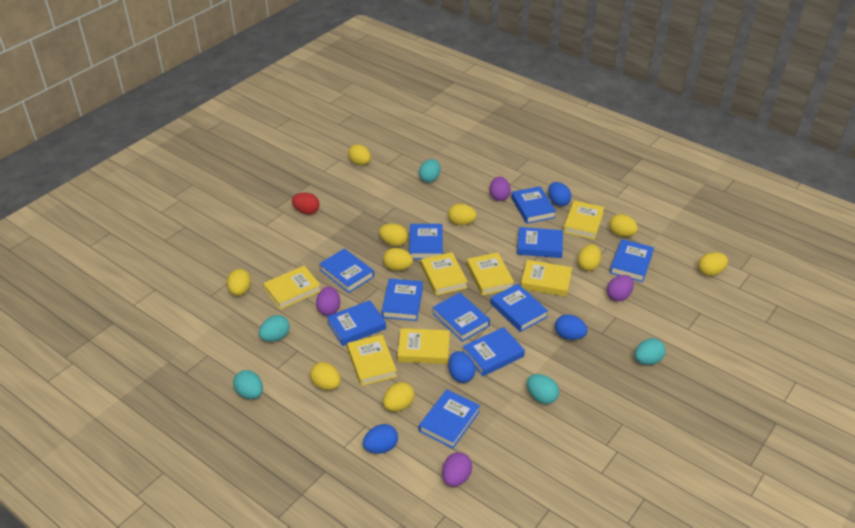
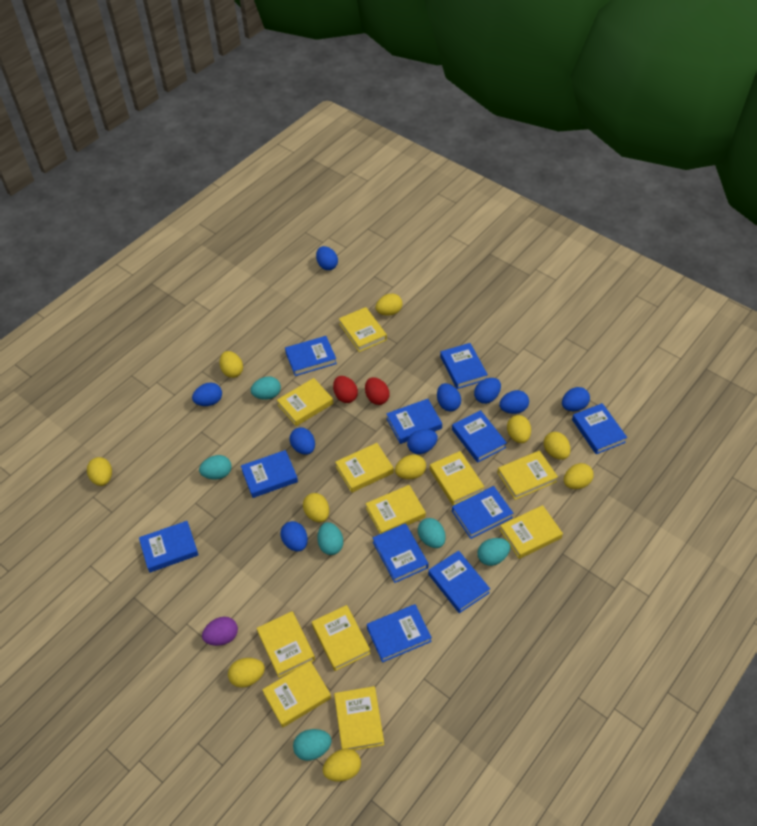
blue egg: [363,424,398,454] [449,351,476,383] [548,182,571,206] [555,315,588,340] = 4 -> [192,383,222,406] [280,521,308,551] [290,427,315,455] [316,246,338,270] [407,429,438,454] [437,383,461,412] [474,378,501,404] [499,390,529,414] [562,387,590,411] = 9
purple egg: [316,287,340,316] [442,452,472,487] [490,177,511,201] [607,275,634,301] = 4 -> [202,617,238,646] = 1
red egg: [292,192,320,214] = 1 -> [333,376,358,403] [365,377,389,405] = 2
turquoise egg: [233,370,263,399] [259,315,290,342] [419,159,440,183] [527,374,559,404] [635,338,666,365] = 5 -> [199,455,232,480] [251,376,281,400] [293,729,332,761] [317,522,343,555] [418,518,446,548] [477,538,510,566] = 6
yellow book: [263,266,321,310] [347,335,397,386] [398,328,450,364] [421,252,468,296] [467,252,514,296] [521,260,572,297] [563,201,604,240] = 7 -> [257,611,315,678] [262,661,331,728] [277,378,333,426] [312,605,371,671] [334,686,384,750] [335,443,394,493] [339,307,387,352] [366,485,426,534] [430,451,484,505] [498,450,558,500] [500,505,563,559] = 11

